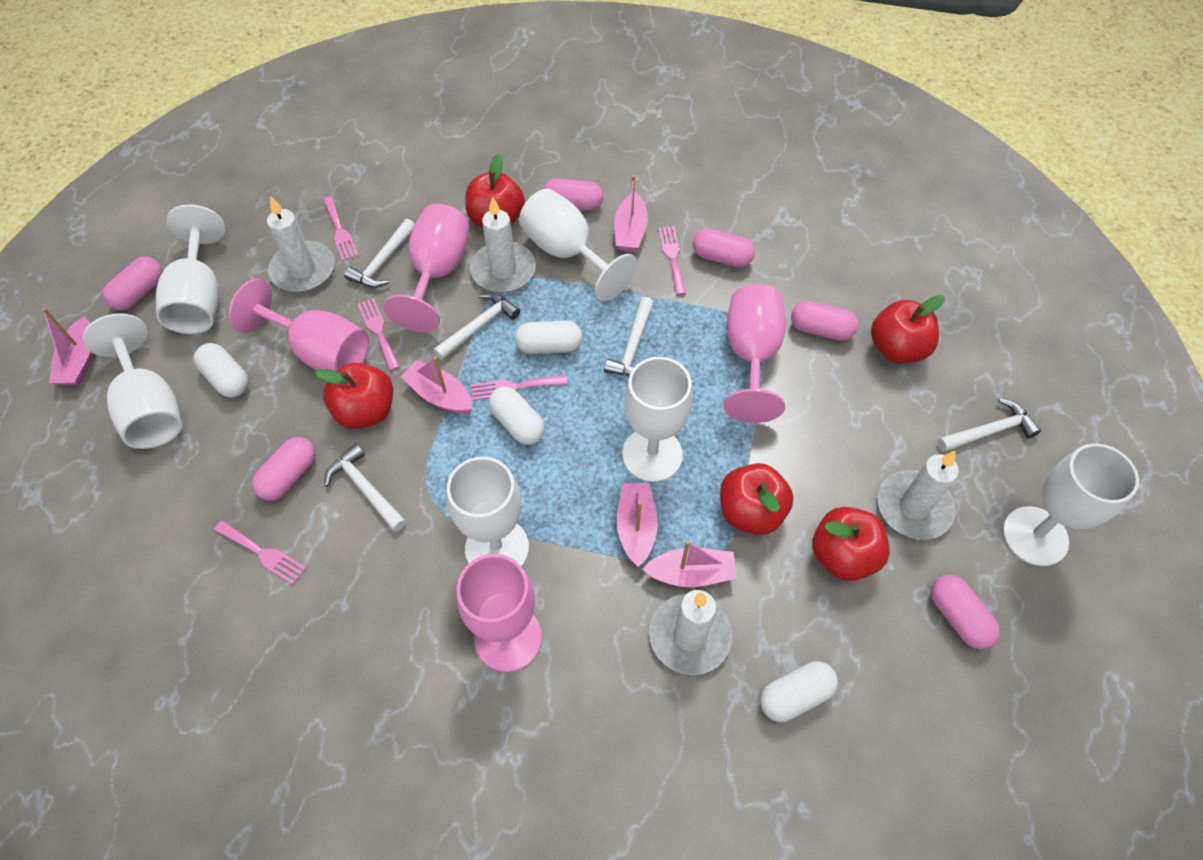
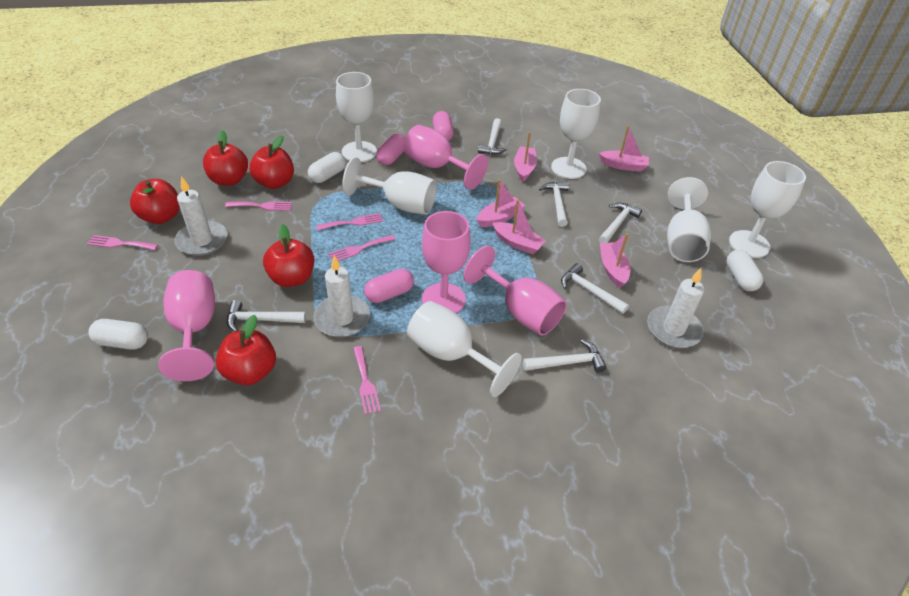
pink capsule: [102,257,163,310] [252,437,316,501] [543,179,603,211] [693,229,755,267] [791,301,858,341] [931,575,1000,649] = 6 -> [364,269,414,303] [376,134,405,165] [433,111,454,141] = 3
white candle: [267,196,335,292] [470,196,536,293] [649,590,732,675] [877,450,959,540] = 4 -> [174,176,227,256] [313,255,370,337] [647,268,704,348] = 3
white capsule: [194,343,249,398] [488,387,545,445] [515,321,582,354] [760,661,838,722] = 4 -> [88,319,148,350] [308,152,346,183] [726,250,763,291] = 3
white hammer: [324,444,406,532] [344,219,415,288] [433,292,520,360] [604,297,653,376] [937,398,1041,452] = 5 -> [227,300,306,332] [478,118,507,155] [523,340,606,373] [539,182,569,227] [561,263,629,314] [599,203,642,243] = 6

